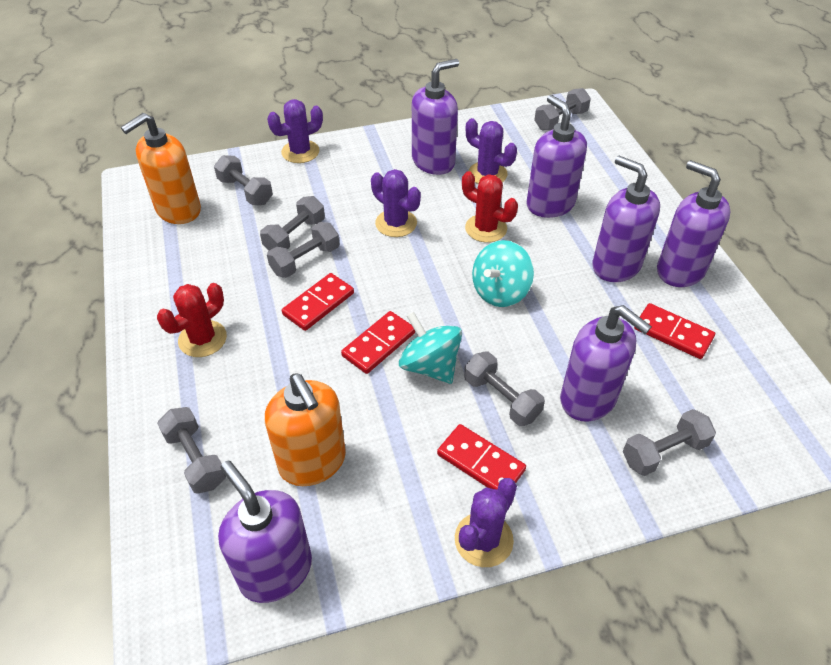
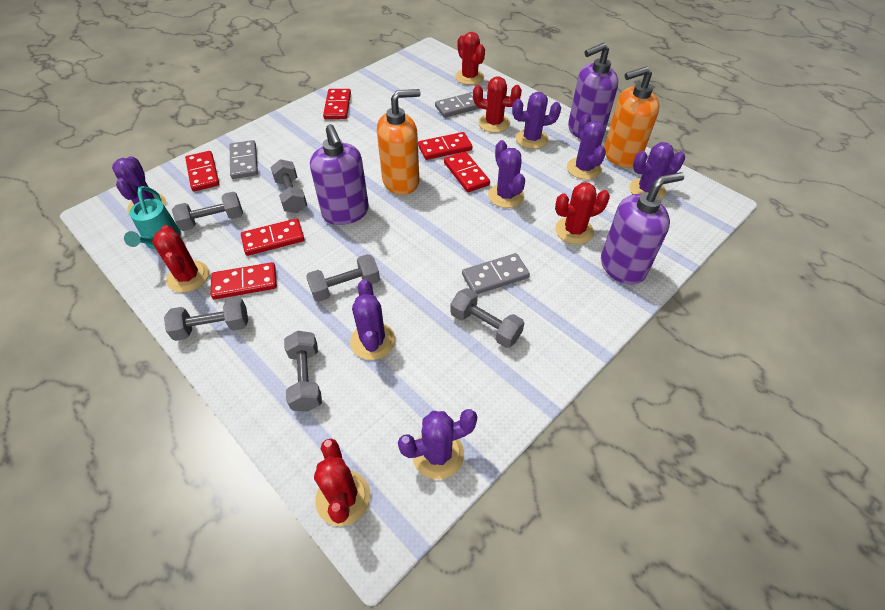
grey domino: none = 0 -> [230,140,258,179] [435,92,480,118] [462,253,530,294] = 3
grey dumbbell: [157,407,226,494] [214,155,273,205] [260,196,325,250] [267,222,339,278] [464,352,545,426] [534,88,591,130] [623,409,716,476] = 7 -> [164,297,248,341] [172,192,243,231] [270,159,307,213] [284,331,322,412] [306,254,380,302] [450,288,524,348] = 6
purple cactus: [267,99,323,163] [371,169,421,237] [455,478,517,567] [466,118,517,184] = 4 -> [112,156,166,215] [350,279,395,360] [398,409,477,479] [488,140,525,208] [512,92,561,149] [567,114,606,180] [629,142,685,200] = 7
purple soap dispenser: [218,461,312,603] [412,59,459,175] [526,95,587,218] [560,305,652,422] [592,156,660,282] [657,160,730,287] = 6 -> [310,124,369,225] [568,43,618,139] [601,172,684,285] = 3
red cactus: [157,283,227,357] [462,171,518,243] = 2 -> [152,225,209,292] [314,439,370,526] [455,32,485,85] [473,76,522,133] [555,182,610,244] = 5
red domino: [282,273,354,331] [341,311,415,374] [437,424,526,490] [634,303,715,359] = 4 -> [185,151,219,191] [211,262,277,299] [241,218,304,256] [323,89,351,119] [418,132,472,160] [444,151,490,192] = 6
turquoise spinning top: [399,312,462,384] [472,240,534,307] = 2 -> none = 0
turquoise watering can: none = 0 -> [124,186,181,249] = 1

